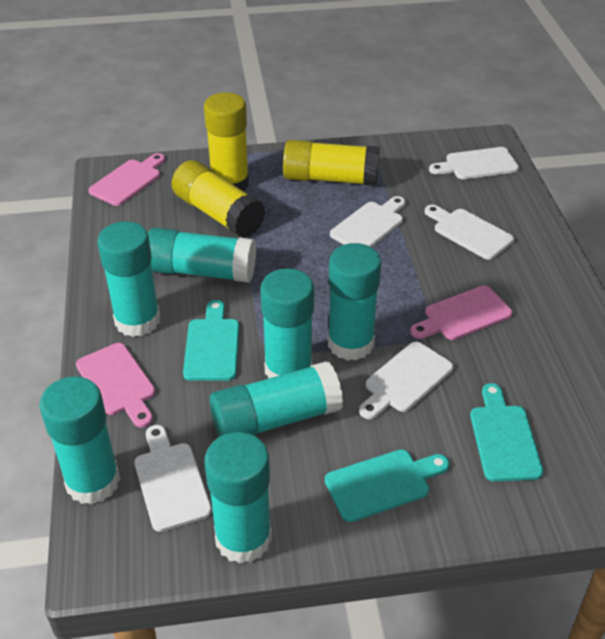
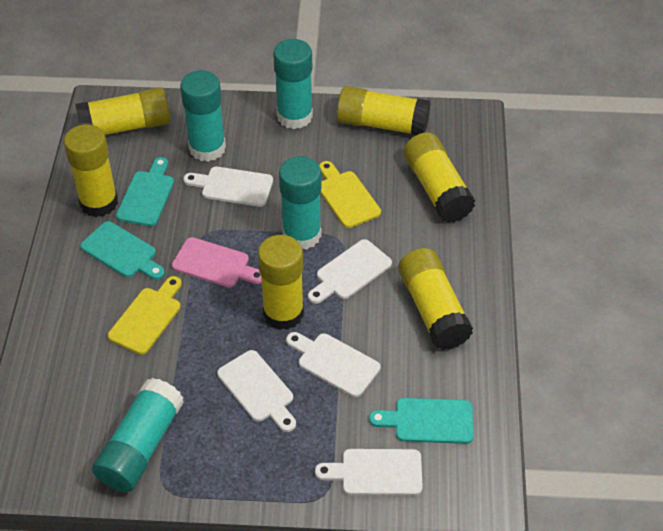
pink cutting board: [76,343,155,427] [88,153,165,206] [410,286,513,340] = 3 -> [172,237,262,288] = 1
turquoise glue stick: [39,376,120,505] [97,221,160,337] [148,227,256,282] [205,432,272,564] [210,361,343,437] [260,268,314,379] [328,243,381,361] = 7 -> [92,378,184,492] [180,70,226,162] [273,39,313,129] [279,156,322,249] = 4
yellow cutting board: none = 0 -> [108,276,182,355] [319,161,381,228] = 2
yellow glue stick: [172,160,266,238] [204,92,249,191] [283,140,380,186] = 3 -> [64,124,118,217] [75,87,170,135] [258,235,304,330] [337,86,430,135] [398,248,473,350] [404,132,475,223] = 6

